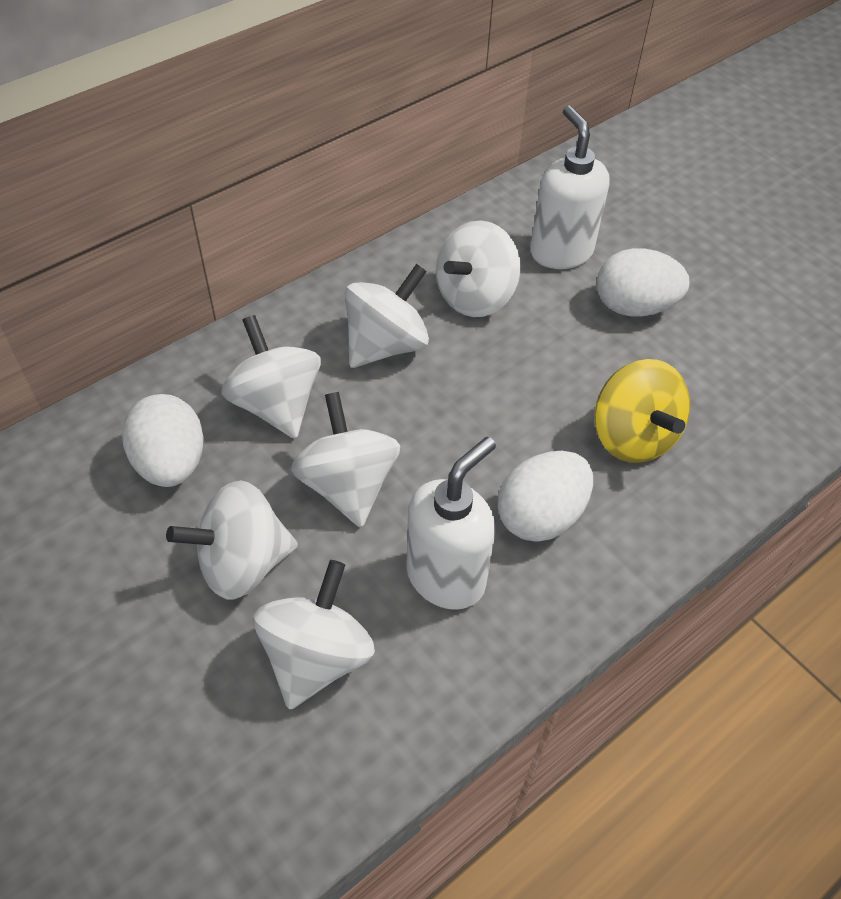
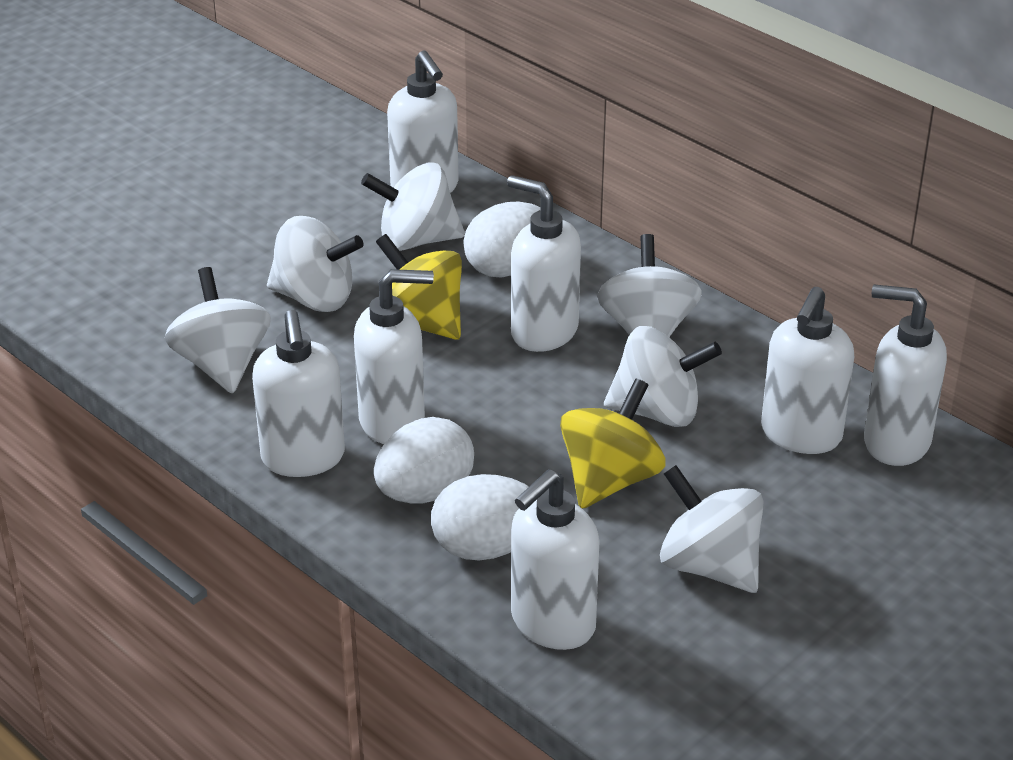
white soap dispenser: [406,437,496,610] [530,105,609,269] = 2 -> [252,310,345,477] [354,269,434,444] [387,51,459,193] [507,175,581,352] [511,469,600,650] [761,287,854,454] [864,284,947,466] = 7
yellow spinning top: [595,359,690,463] = 1 -> [376,234,462,340] [560,379,666,509] = 2

